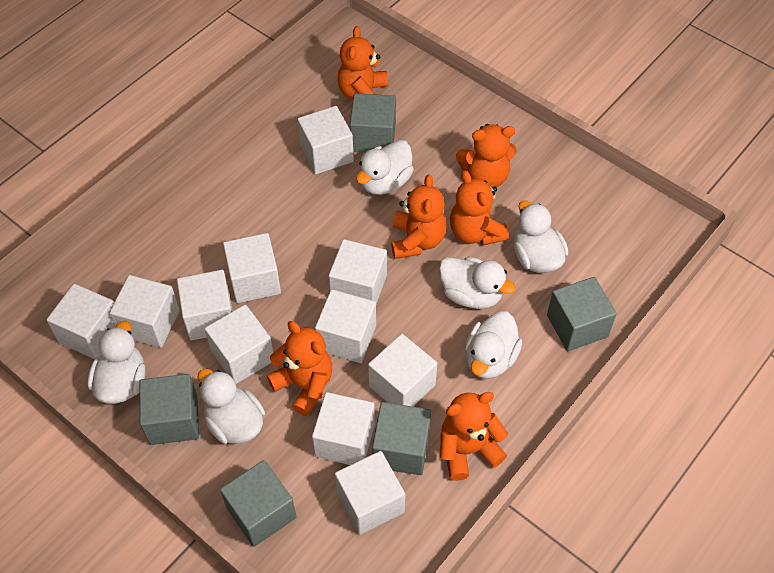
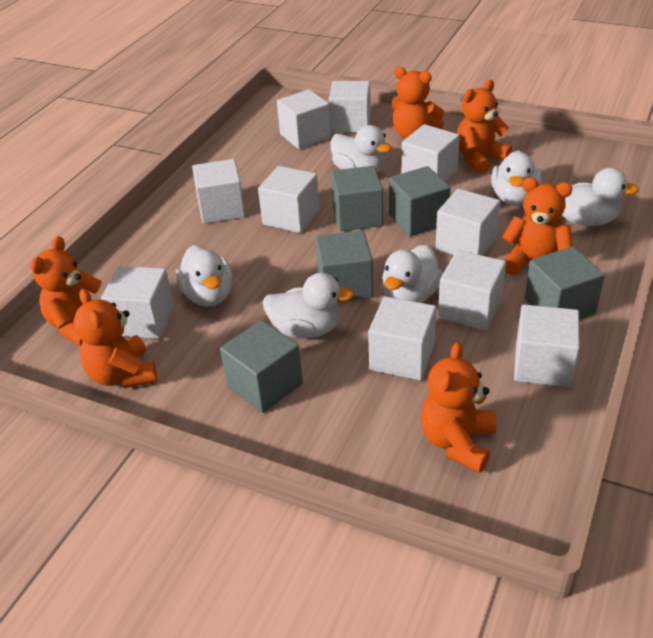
white cube: [47,284,115,359] [109,275,180,348] [177,270,233,341] [205,304,274,384] [223,233,281,303] [297,106,354,174] [312,392,375,465] [315,289,376,363] [329,239,387,304] [335,451,405,535] [368,334,437,407] = 11 -> [101,266,175,339] [192,159,245,224] [258,166,320,233] [277,89,331,149] [329,81,371,133] [368,296,436,380] [402,124,460,182] [436,189,500,256] [438,250,506,331] [514,305,580,387] = 10

